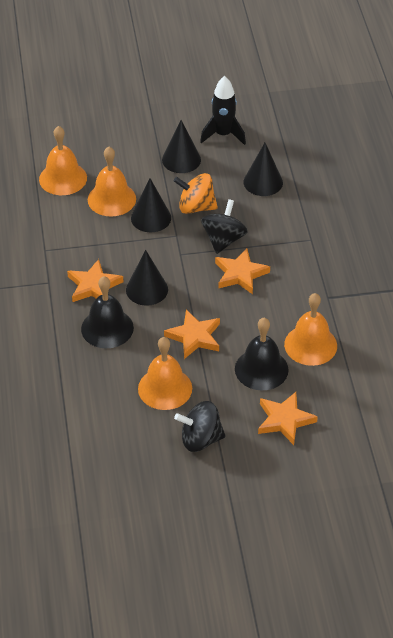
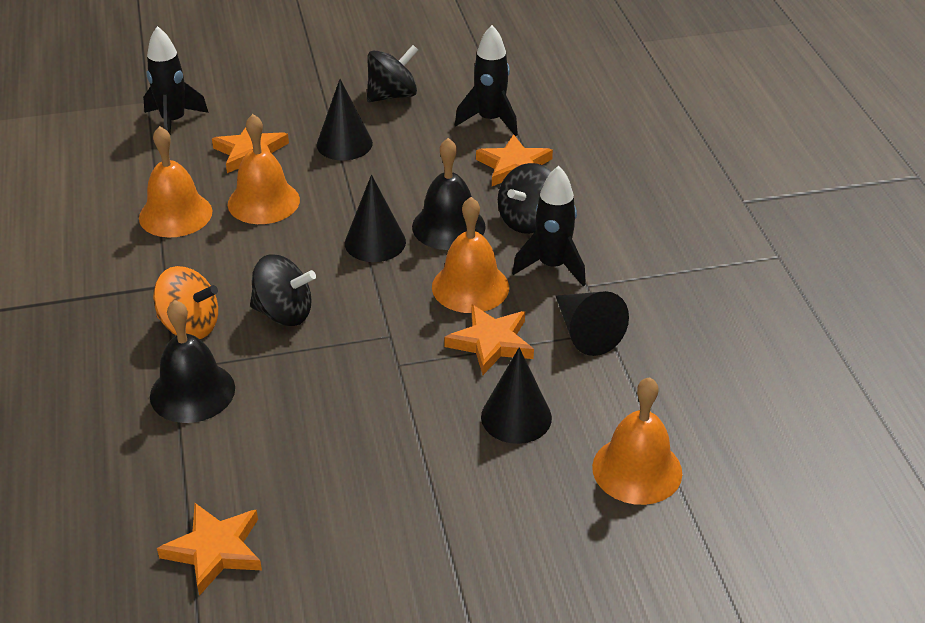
black rocket: [200,76,246,145] = 1 -> [143,26,209,134] [455,25,518,136] [512,165,586,286] = 3
black spinning top: [174,401,226,452] [201,199,247,254] = 2 -> [250,254,316,326] [367,45,418,102] [498,163,551,234] = 3

